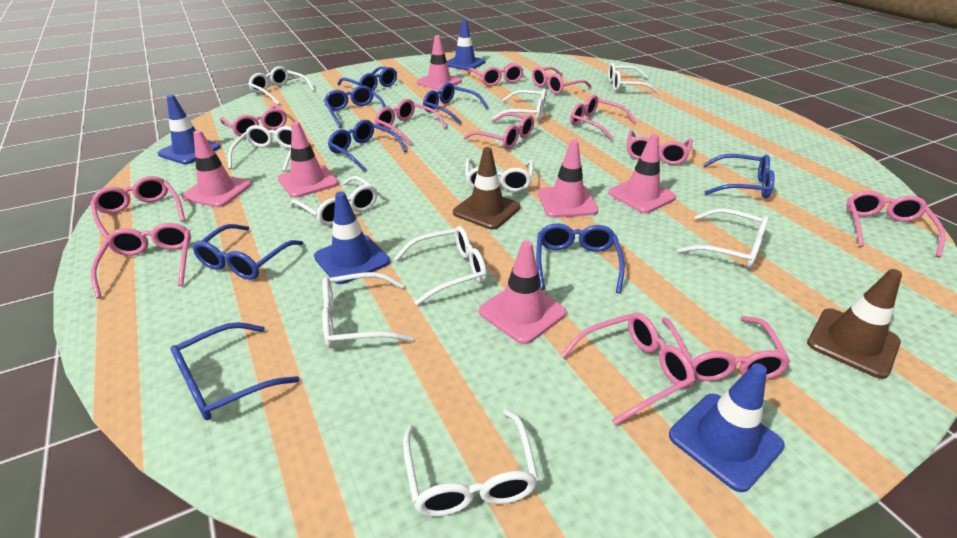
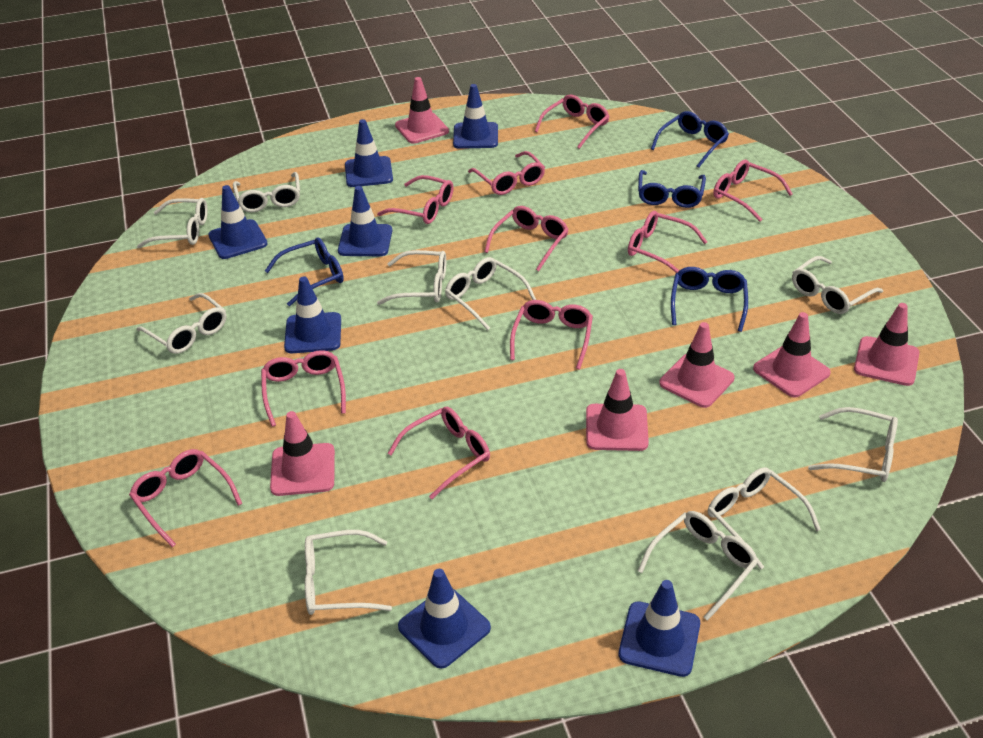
blue glasses: [170,322,300,420] [193,224,304,280] [324,86,386,128] [328,120,407,172] [338,66,397,91] [423,82,488,124] [536,223,625,293] [703,154,775,199] = 8 -> [265,237,344,306] [638,170,706,208] [651,111,729,168] [671,267,748,332] = 4
blue traffic cone: [158,95,221,164] [314,192,390,284] [447,19,486,71] [669,363,785,492] = 4 -> [208,185,268,259] [284,276,341,353] [338,186,392,256] [345,119,393,187] [398,569,491,668] [453,84,498,149] [619,580,700,677] = 7
brown traffic cone: [453,147,520,230] [807,269,902,379] = 2 -> none = 0
pink glasses: [90,176,186,240] [91,223,191,299] [220,104,287,138] [375,99,447,145] [463,112,534,149] [468,62,524,86] [532,67,592,94] [560,313,695,425] [570,95,636,140] [627,130,693,165] [662,316,791,381] [846,191,945,258] = 12 -> [129,449,242,548] [261,350,346,427] [377,175,454,224] [388,407,490,499] [468,151,545,195] [484,206,569,271] [510,300,593,369] [535,94,609,149] [628,211,707,273] [713,160,793,222] = 10

